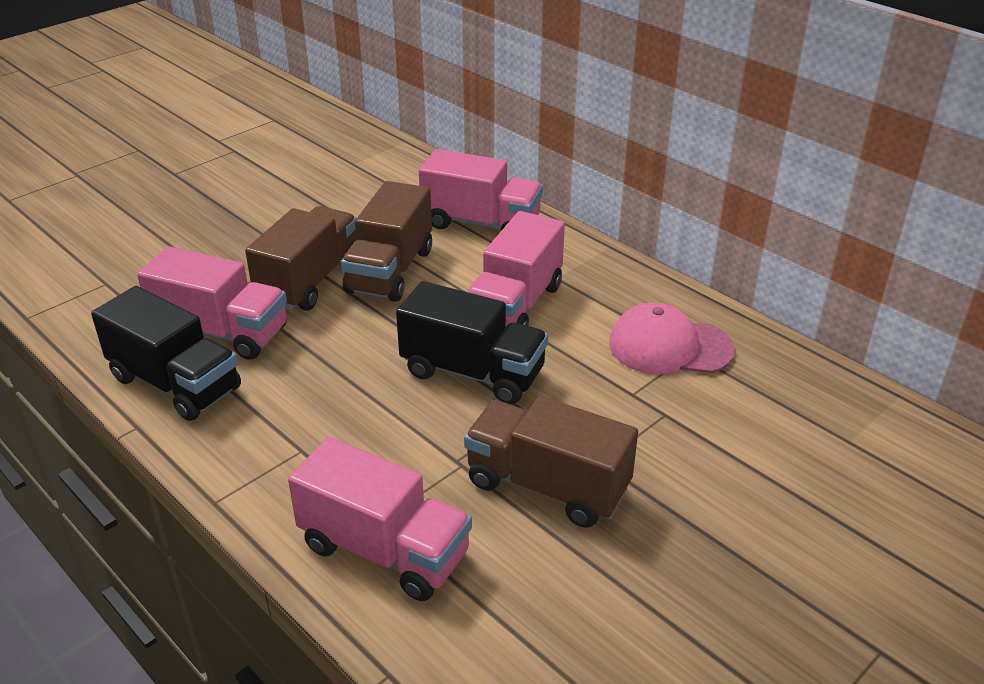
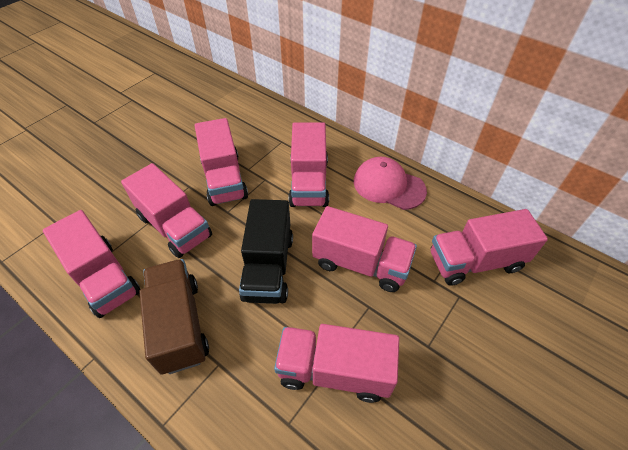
black truck: [91,286,241,421] [396,281,548,405] = 2 -> [239,199,293,304] = 1
brown truck: [245,206,357,311] [341,181,432,302] [464,396,638,528] = 3 -> [139,259,209,375] = 1
pink truck: [137,246,287,360] [288,437,472,601] [419,149,543,231] [467,211,565,326] = 4 -> [43,210,141,318] [121,163,212,258] [195,118,248,206] [274,324,399,403] [289,122,329,207] [312,206,417,292] [431,209,548,286] = 7

